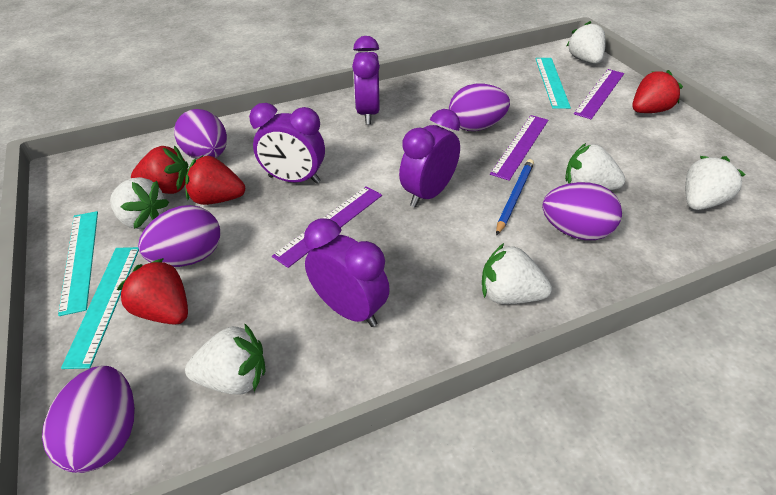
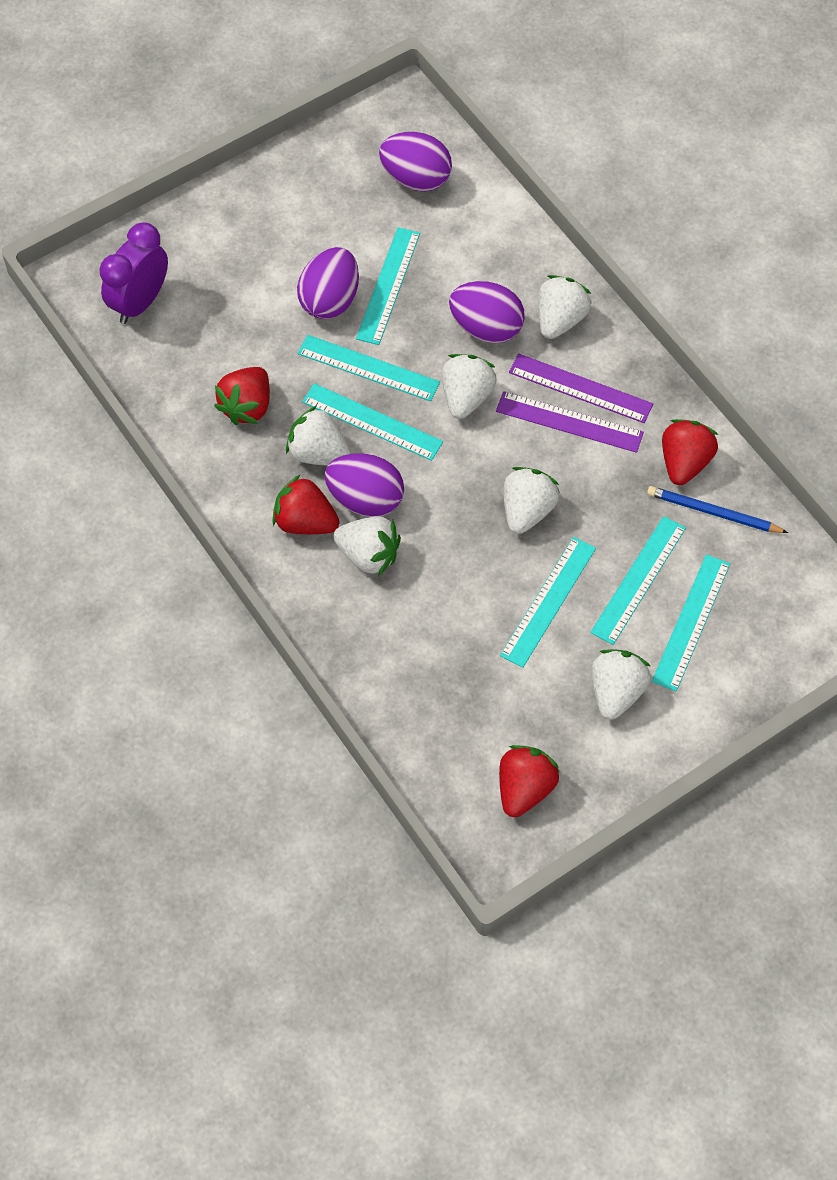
purple clock: [249,103,325,184] [304,218,390,327] [352,36,380,124] [399,109,460,207] = 4 -> [99,222,168,324] = 1
purple egg: [42,366,135,473] [138,205,220,267] [174,109,227,159] [449,84,510,131] [542,182,622,240] = 5 -> [297,247,359,319] [324,453,404,517] [379,132,452,192] [449,281,525,343] = 4
purple ruler: [272,186,382,268] [490,115,548,181] [574,69,624,119] = 3 -> [496,391,644,453] [509,354,653,423] = 2
turquoise ruler: [58,211,98,316] [61,247,139,369] [535,58,571,109] = 3 -> [297,335,440,401] [302,383,443,461] [356,227,420,345] [500,537,596,668] [590,516,686,645] [652,554,730,691] = 6

